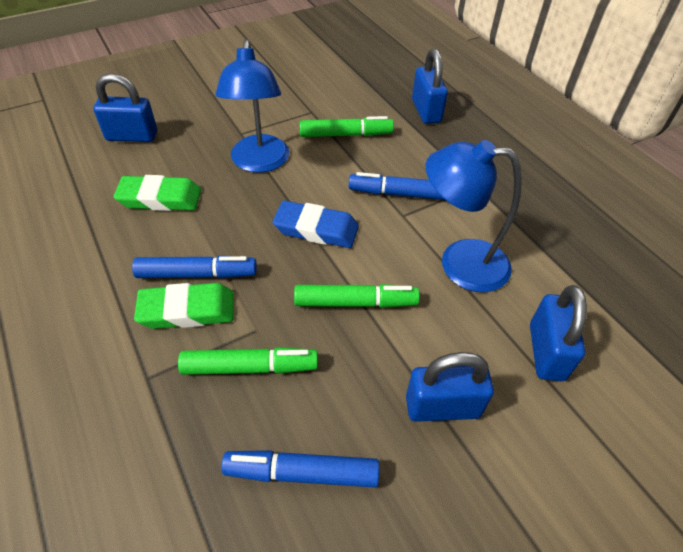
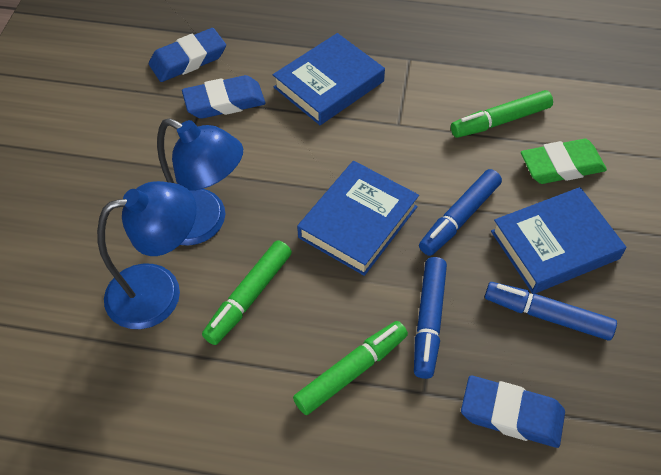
blue book: none = 0 -> [273,33,385,125] [297,161,419,276] [491,187,626,294] = 3
blue eraser: [273,201,359,248] = 1 -> [149,28,226,82] [182,75,265,119] [461,376,565,448] = 3
blue padlock: [93,73,157,142] [406,352,494,422] [412,48,448,124] [530,285,587,381] = 4 -> none = 0
green eraser: [114,175,201,211] [134,283,234,329] = 2 -> [521,139,607,184] = 1

